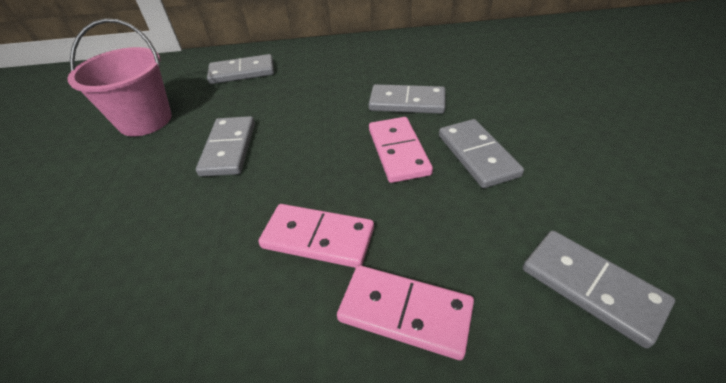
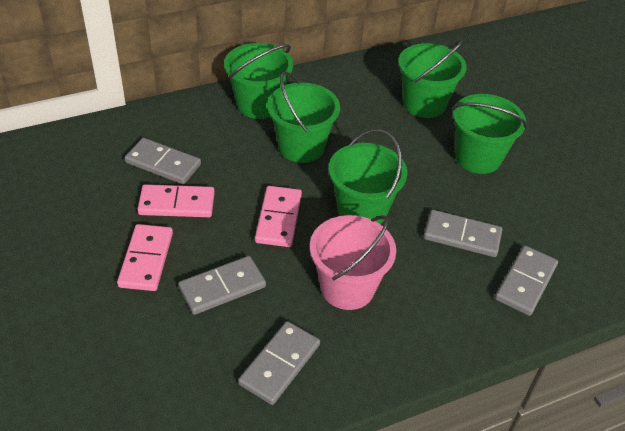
green bucket: none = 0 -> [224,43,293,119] [267,71,340,163] [328,129,407,224] [398,40,466,118] [452,94,527,174] = 5

